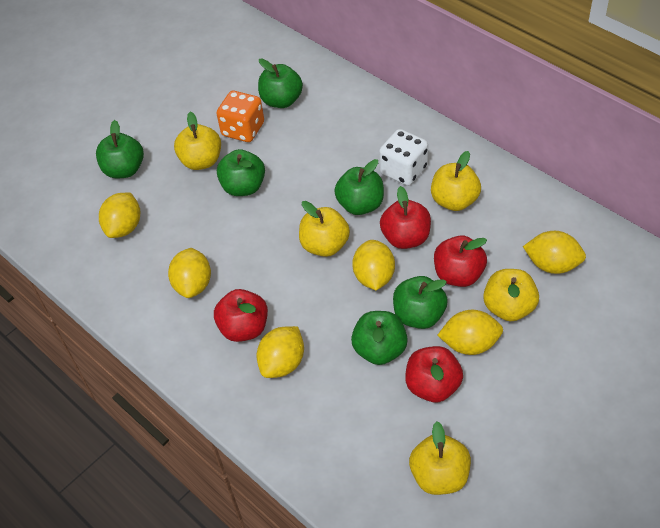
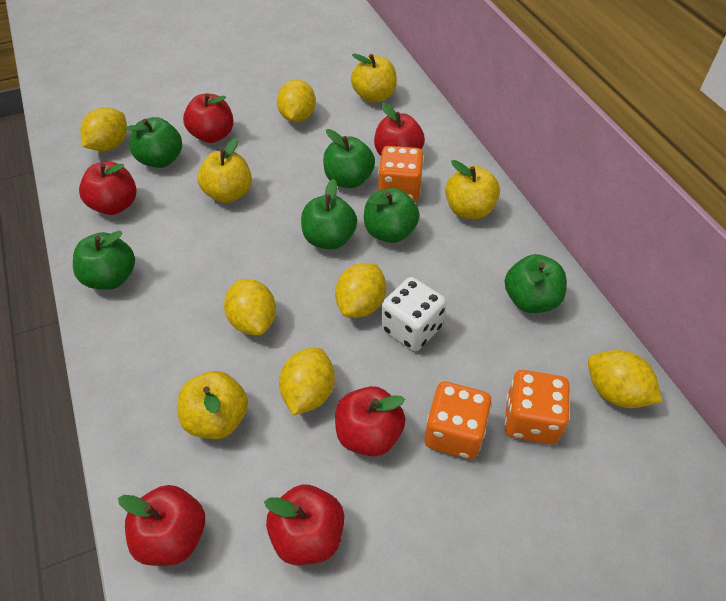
orange dice: [216,91,264,142] = 1 -> [378,146,424,202] [424,381,491,460] [504,370,570,444] = 3
red apple: [214,289,268,342] [380,186,431,249] [405,346,463,402] [434,236,487,287] = 4 -> [79,162,137,215] [118,485,205,566] [183,93,234,143] [264,484,344,565] [335,386,405,457] [374,103,425,156] = 6
yellow apple: [174,112,221,170] [299,201,350,257] [409,422,471,495] [431,151,481,211] [483,269,539,322] = 5 -> [178,371,248,439] [198,138,252,203] [351,54,397,103] [445,160,500,219] = 4

